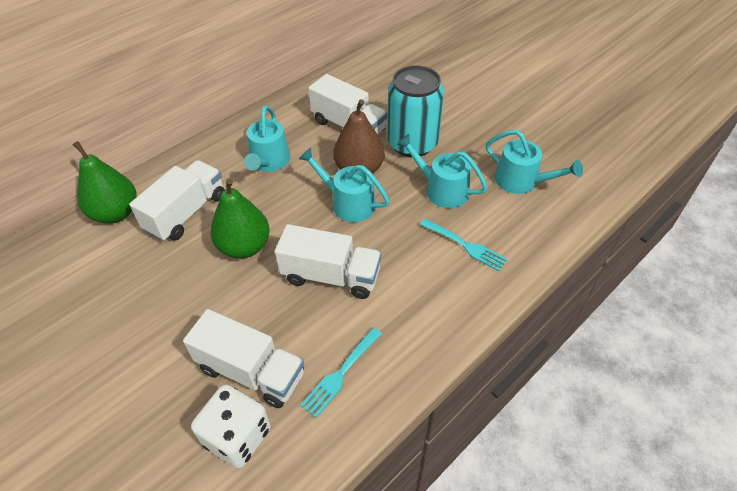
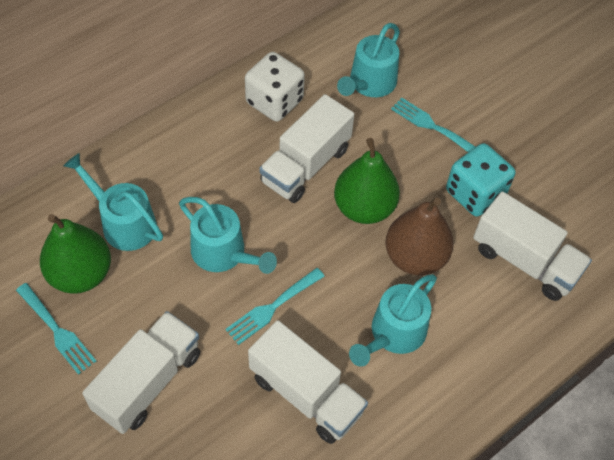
turquoise can: [387,65,444,157] = 1 -> none = 0
turquoise dice: none = 0 -> [446,143,515,217] = 1
turquoise fork: [300,328,382,418] [420,218,507,271] = 2 -> [16,283,96,375] [225,268,325,345] [391,98,475,152] = 3

